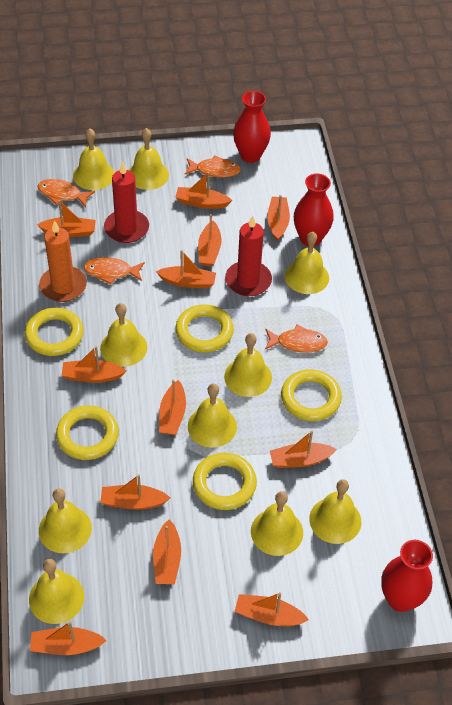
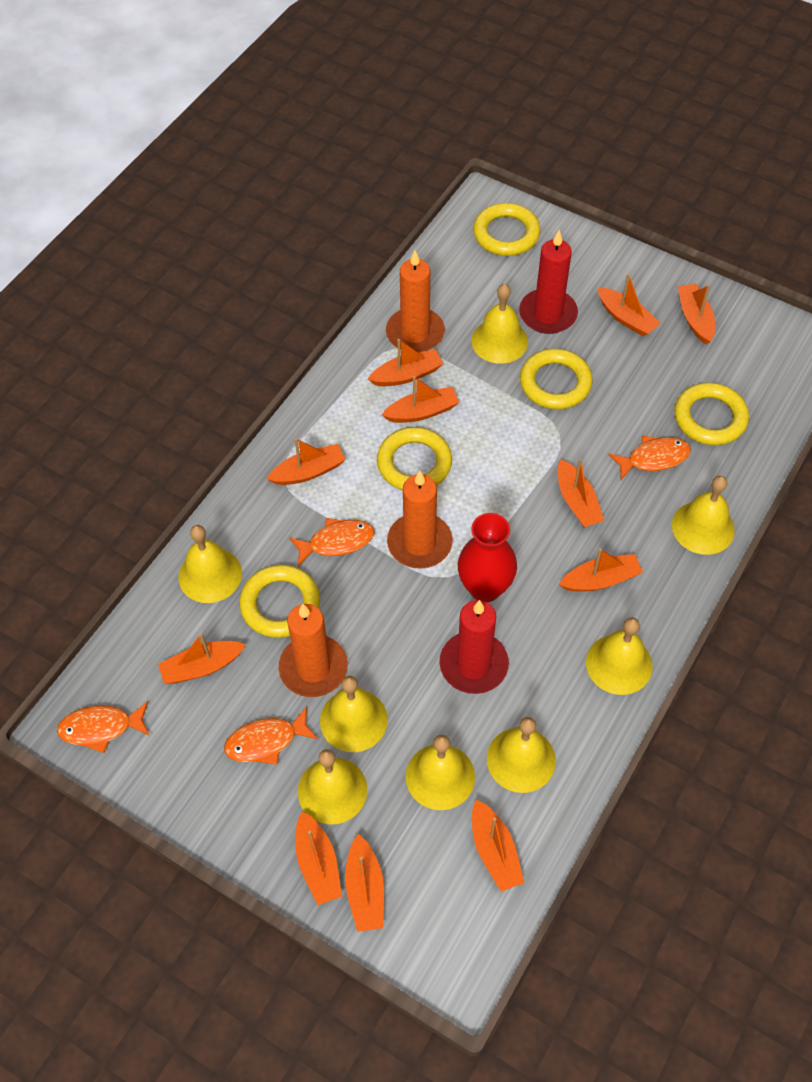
orange boat: [30,621,107,655] [37,200,96,237] [62,346,127,383] [100,474,170,510] [153,519,181,584] [156,250,216,288] [159,380,186,435] [175,172,232,209] [198,214,221,266] [235,592,309,626] [267,195,290,241] [270,430,337,468] = 12 -> [158,633,246,684] [267,438,346,485] [295,811,342,905] [345,834,384,932] [368,339,443,386] [382,376,460,423] [472,799,524,892] [558,459,604,527] [559,548,643,592] [598,274,661,336] [677,283,715,344] = 11
orange candle: [39,220,87,302] = 1 -> [279,604,348,697] [386,250,445,352] [387,471,453,569] = 3
red vase: [233,91,271,163] [294,174,334,246] [381,540,433,612] = 3 -> [458,513,517,602] = 1
yellow bell: [29,559,84,624] [39,488,92,553] [73,128,115,190] [100,303,147,367] [129,128,169,190] [188,383,237,448] [224,333,272,397] [251,491,303,556] [285,232,329,294] [309,479,361,544] = 10 -> [178,525,242,603] [298,749,367,824] [320,676,388,752] [406,735,475,810] [471,284,528,364] [487,717,556,793] [586,617,652,695] [672,476,735,555] = 8

